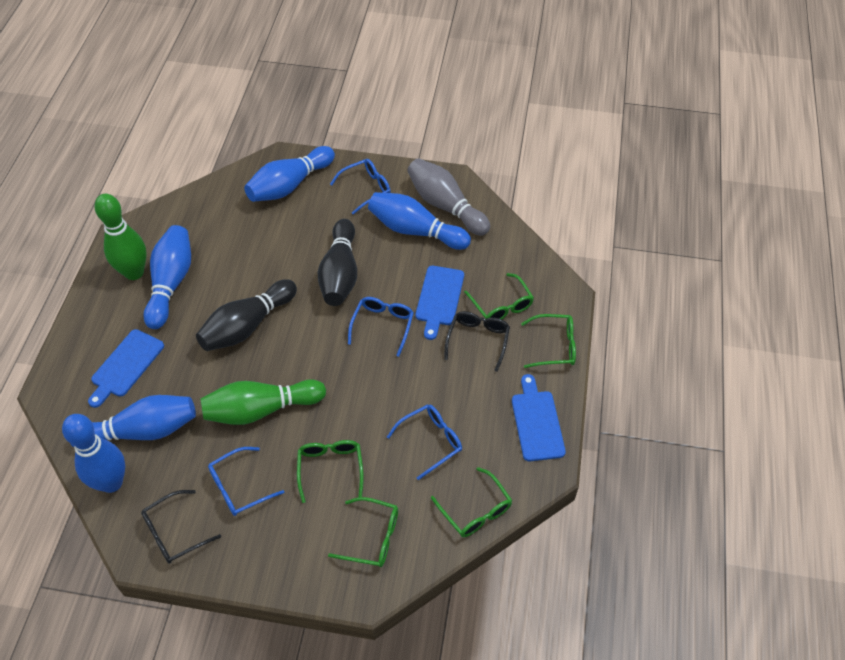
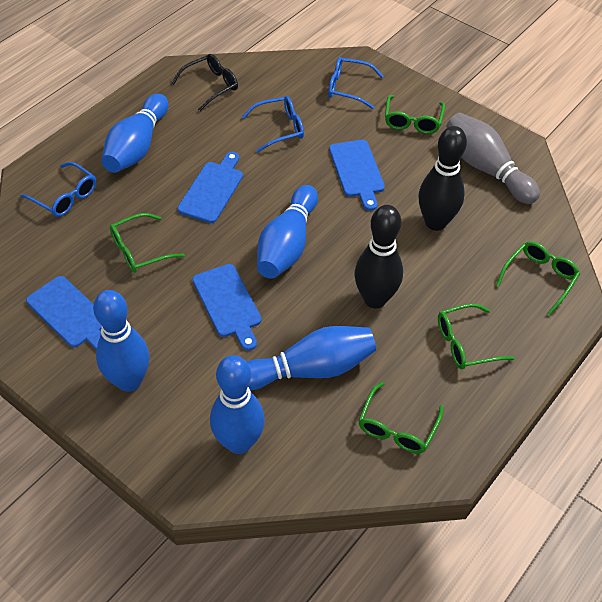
black glasses: [141,490,221,564] [444,311,510,372] = 2 -> [172,54,238,111] = 1
blue cutting board: [88,329,164,408] [415,266,464,340] [512,374,566,461] = 3 -> [26,276,102,350] [178,152,243,223] [192,264,262,351] [329,140,385,211] = 4
blue glasses: [208,447,284,516] [330,159,391,214] [348,297,414,357] [387,404,462,480] = 4 -> [21,162,96,217] [242,96,304,152] [328,57,383,109] = 3
green bowling pin: [94,194,147,280] [201,379,326,425] = 2 -> none = 0

